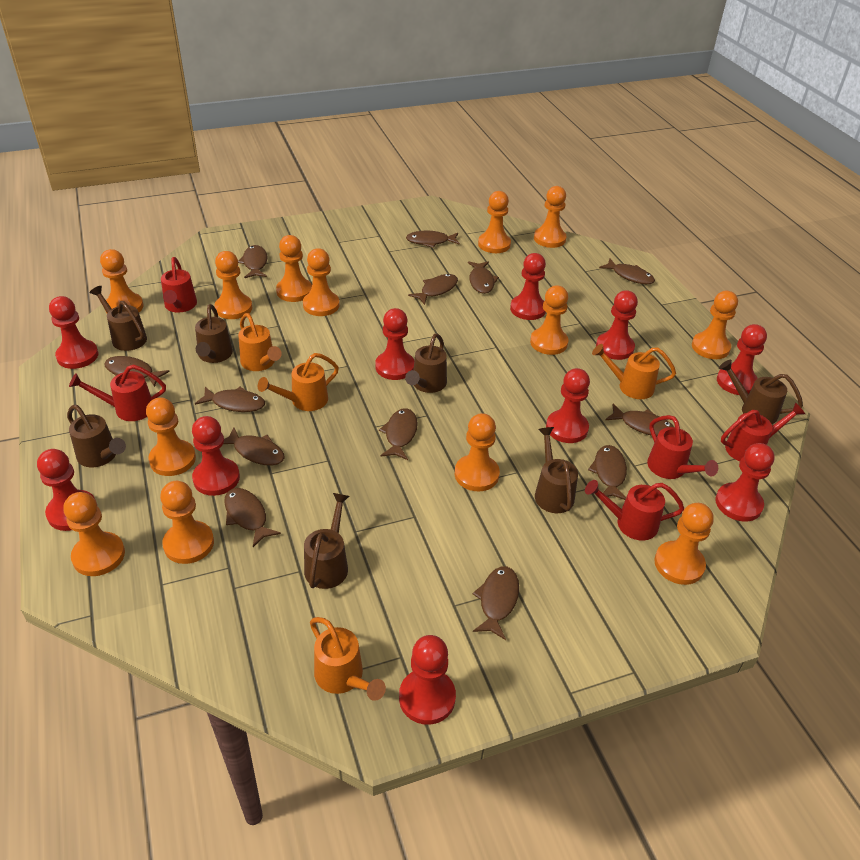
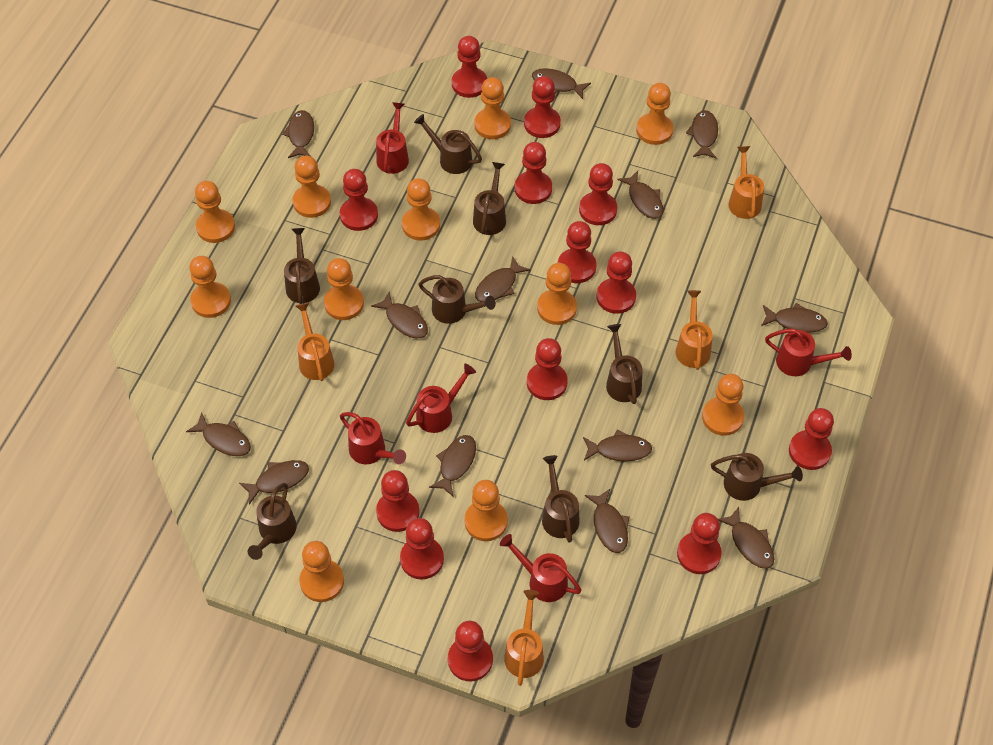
brown watering can: [67,405,126,468] [89,286,147,351] [195,304,233,363] [304,493,349,589] [405,334,447,393] [535,427,578,513] [719,360,803,424] = 7 -> [248,483,297,560] [284,228,320,304] [414,114,482,174] [419,275,496,324] [473,162,506,235] [542,455,580,543] [606,324,643,404] [711,453,803,501] = 8
orange pawn: [63,492,125,576] [100,249,143,313] [146,397,196,476] [160,481,214,564] [214,251,252,319] [276,235,312,302] [303,248,340,316] [455,413,500,491] [478,191,511,253] [530,285,569,355] [534,186,566,248] [654,503,714,585] [692,291,738,359] = 13 -> [189,256,231,318] [195,181,235,243] [293,156,331,218] [299,541,344,602] [324,258,364,320] [402,178,440,241] [464,480,508,541] [474,77,511,139] [537,263,577,325] [636,83,673,145] [702,374,744,436] = 11
red pawn: [37,449,95,531] [49,296,99,369] [192,416,240,496] [375,308,414,380] [399,635,456,725] [510,253,546,320] [546,368,590,443] [596,290,638,360] [715,443,775,522] [717,324,767,395] = 10 -> [340,169,378,231] [376,470,419,532] [400,518,444,580] [448,621,493,681] [452,36,487,98] [515,142,552,204] [524,76,561,138] [527,338,568,400] [558,221,596,283] [579,163,617,225] [597,252,636,314] [677,513,722,574] [789,408,834,470] = 13

